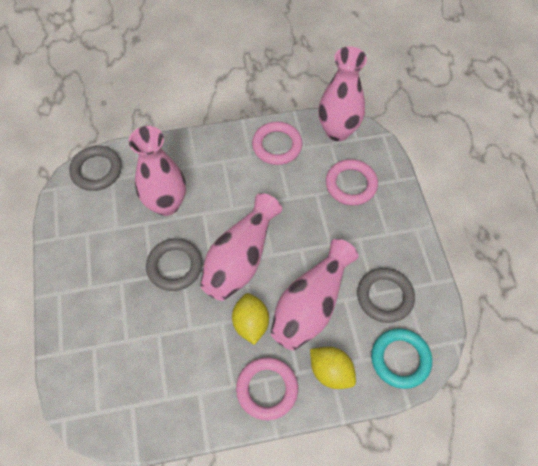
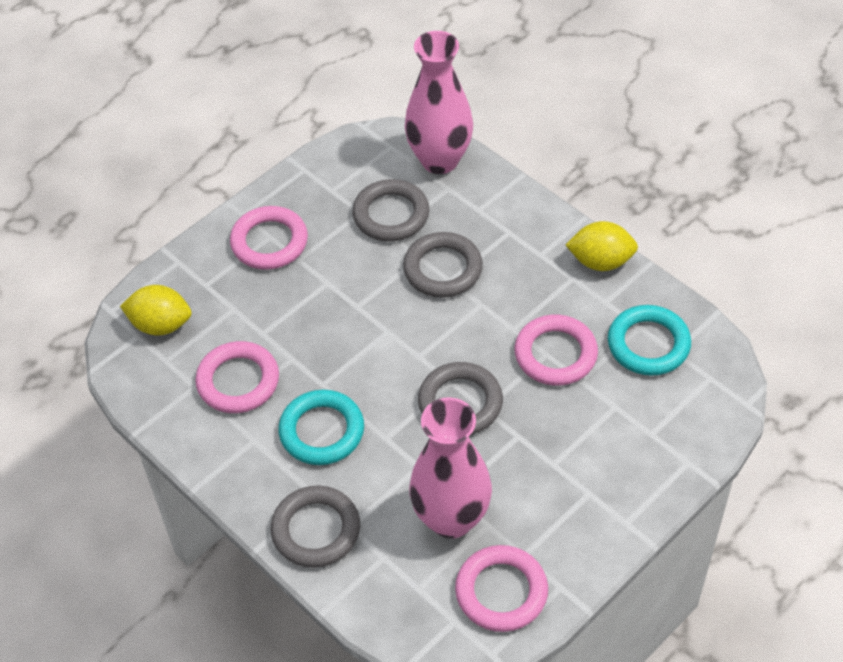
grey ring: [69,146,122,191] [146,239,202,291] [357,268,415,323] = 3 -> [271,485,360,568] [352,179,429,242] [403,232,483,298] [418,362,503,435] = 4
pink ring: [236,357,298,420] [252,122,303,165] [326,159,378,205] = 3 -> [195,341,279,413] [230,206,308,270] [455,545,548,632] [515,315,598,386] = 4
pink vase: [129,126,186,216] [200,193,282,301] [271,239,359,350] [318,46,367,141] = 4 -> [405,31,473,174] [409,397,492,539] = 2
turquoise ring: [371,328,432,389] = 1 -> [278,390,364,465] [608,305,691,376] = 2

